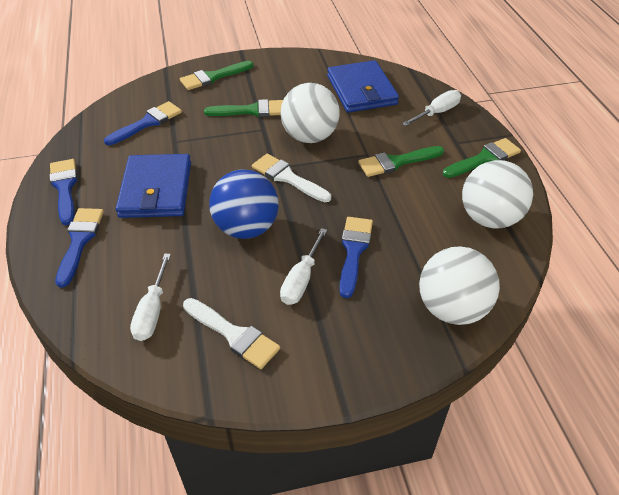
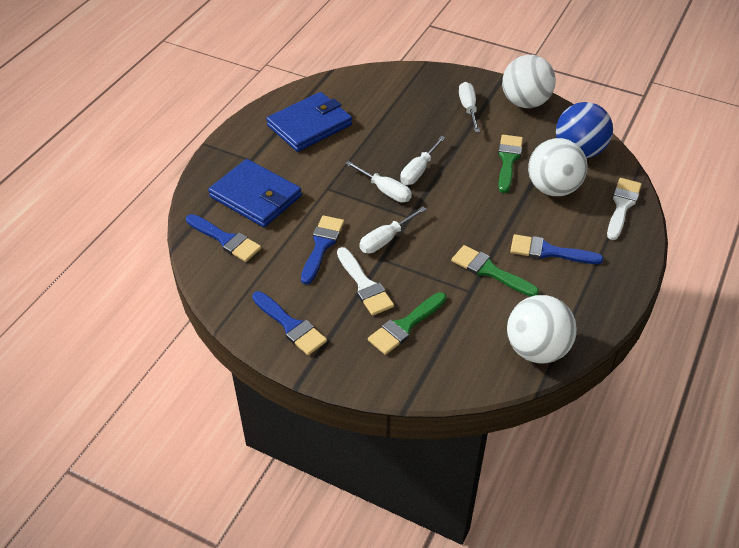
green brush: [180,61,254,90] [204,99,283,117] [358,146,444,177] [443,138,521,178] = 4 -> [368,292,446,355] [451,245,539,296] [498,135,523,193] = 3
white screwdriver: [130,253,171,341] [280,228,327,305] [402,90,461,126] = 3 -> [345,161,412,202] [359,207,427,253] [400,136,446,185] [459,82,480,132] = 4

